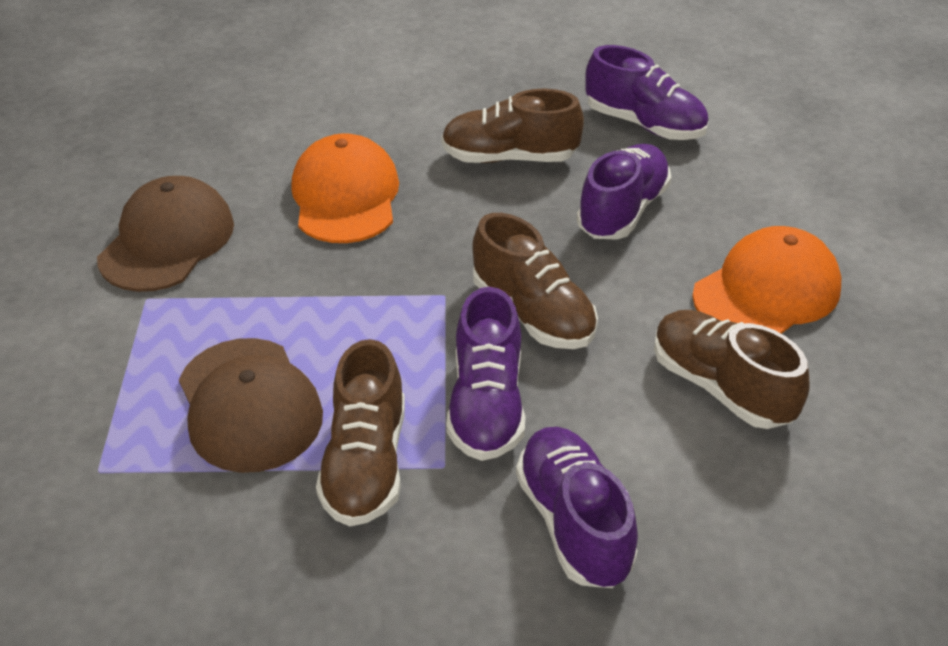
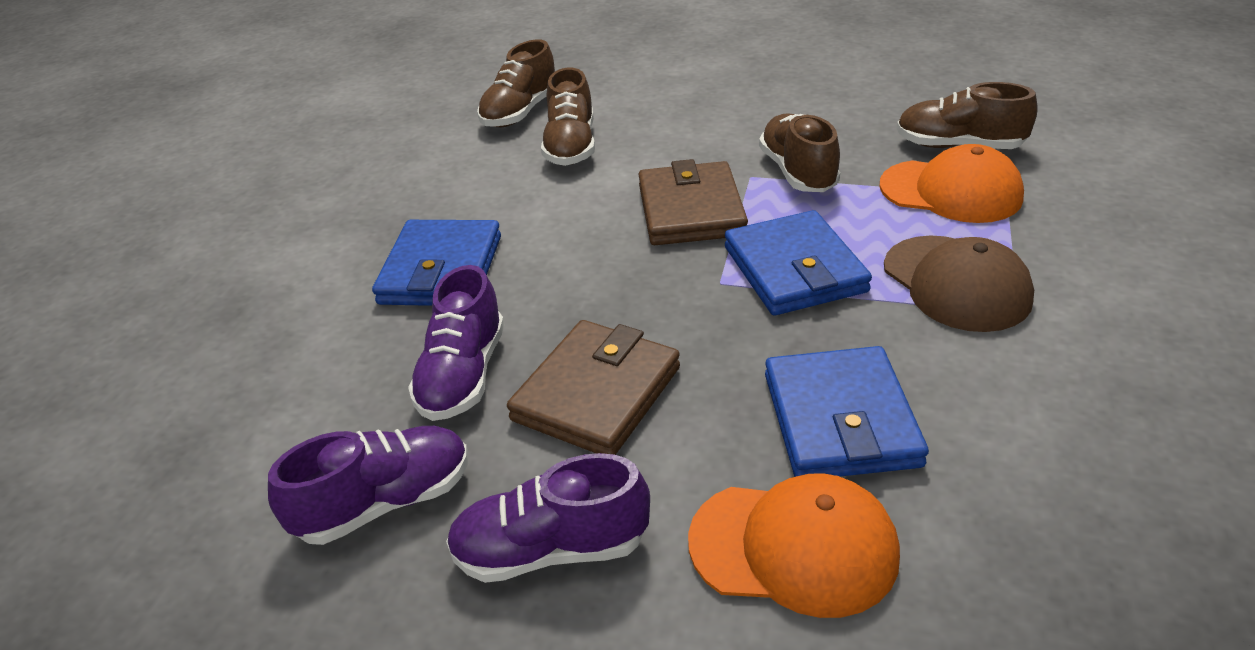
blue wallet: none = 0 -> [372,220,501,306] [725,210,872,315] [765,346,929,477] = 3
brown cap: [97,176,234,292] [179,338,323,473] = 2 -> [884,236,1034,332] = 1
brown wallet: none = 0 -> [507,320,680,455] [638,159,748,245] = 2
purple shoe: [446,287,526,461] [516,427,638,588] [577,144,672,240] [585,45,708,140] = 4 -> [268,426,468,545] [408,265,505,421] [446,453,650,583] = 3

